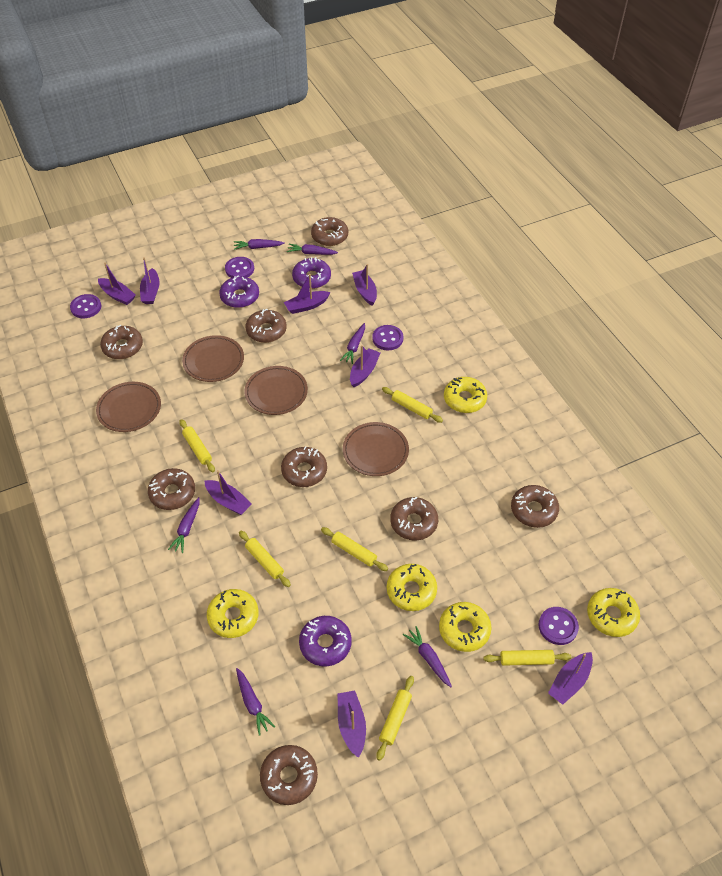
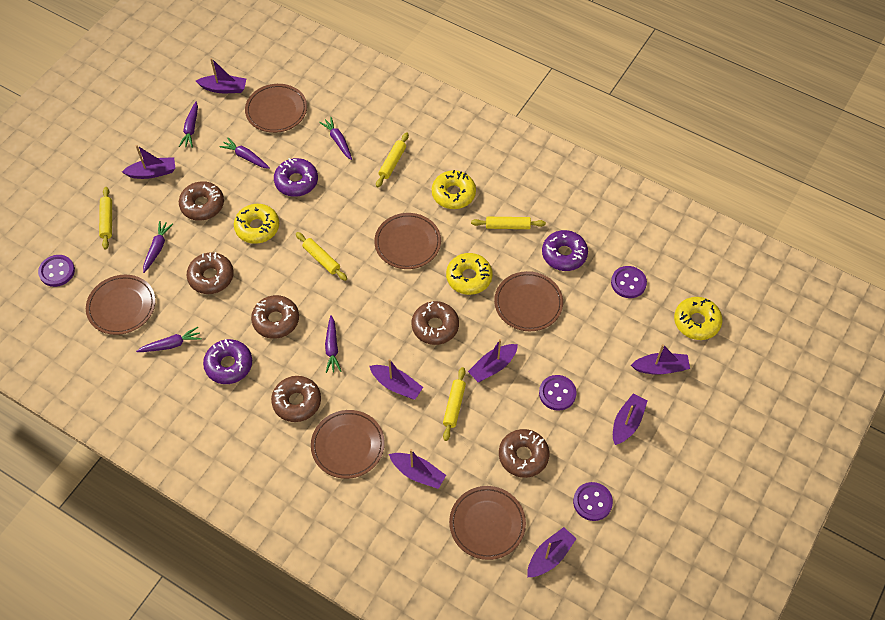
brown donut: [100,325,143,359] [148,468,195,510] [246,309,287,343] [260,745,318,805] [281,446,327,487] [311,217,348,246] [390,497,438,540] [511,485,559,528] = 8 -> [179,181,224,221] [187,252,234,294] [251,295,299,339] [271,376,321,422] [412,301,459,345] [499,429,549,478] = 6
brown plate: [96,382,161,432] [182,335,244,382] [244,366,308,415] [343,422,409,476] = 4 -> [86,275,156,335] [245,84,307,133] [311,410,385,479] [374,213,441,269] [449,486,526,560] [494,271,563,331] = 6
yellow donut: [207,589,259,638] [387,564,437,611] [439,602,492,652] [444,377,487,413] [587,588,640,637] = 5 -> [234,204,279,244] [432,170,476,209] [446,253,493,295] [674,297,722,340] = 4
yellow rolling pin: [179,419,215,472] [239,531,291,587] [321,527,388,571] [376,676,414,761] [382,387,443,423] [483,650,571,666] = 6 -> [99,187,112,249] [296,232,347,281] [376,132,409,187] [443,367,466,441] [471,217,546,229] = 5

